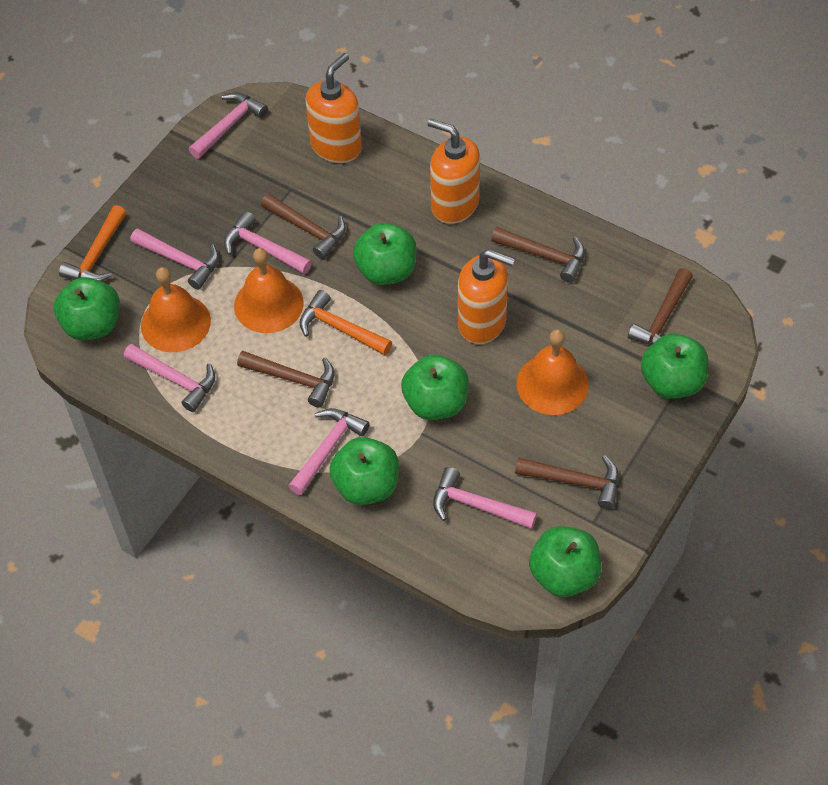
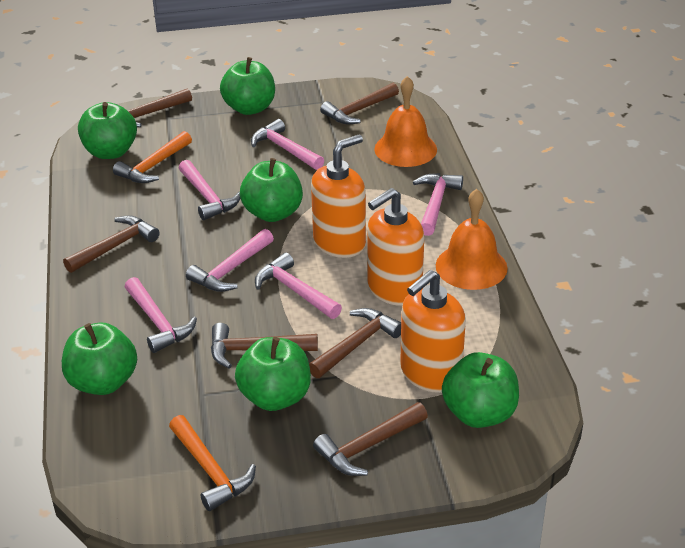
brown hammer: [237,351,334,408] [261,194,346,259] [491,227,585,283] [515,455,619,509] [628,268,693,345] = 5 -> [63,215,160,273] [117,88,192,127] [211,323,318,368] [309,308,401,378] [313,402,428,476] [320,83,399,124] = 6
orange bell: [141,267,211,352] [234,248,303,333] [517,329,589,415] = 3 -> [374,76,437,167] [436,189,508,290] = 2

